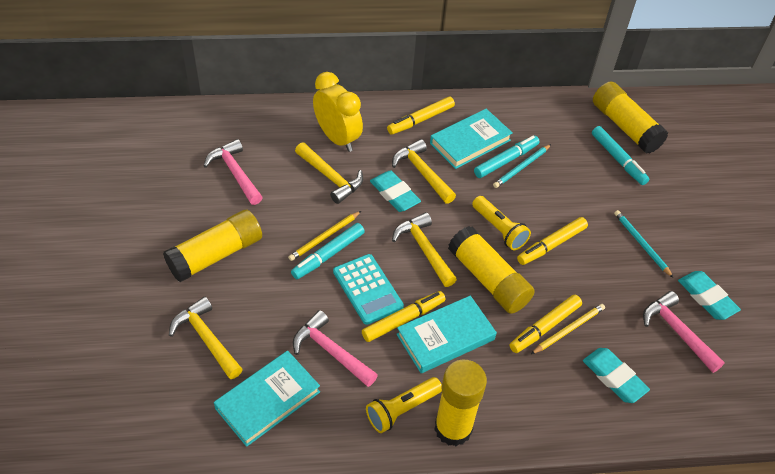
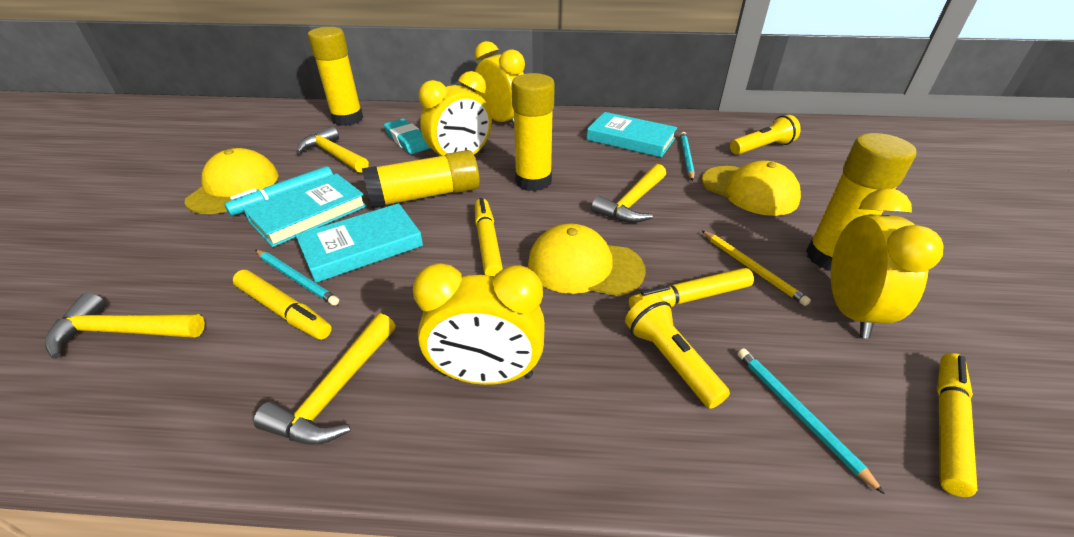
pink hammer: [204,139,263,205] [293,310,378,387] [643,291,725,373] = 3 -> none = 0
turquoise calculator: [333,254,404,325] = 1 -> none = 0
turquoise eraser: [370,170,421,212] [583,348,650,403] [678,271,741,320] = 3 -> [384,119,430,154] = 1
turquoise marker: [291,223,365,279] [474,136,540,178] [592,126,649,185] = 3 -> [225,166,333,216] = 1
turquoise pencil: [493,144,551,188] [614,210,673,278] = 2 -> [255,250,339,306] [680,132,695,181] [737,348,885,495] = 3
yellow cap: none = 0 -> [185,148,279,214] [528,224,646,296] [701,161,801,216] = 3
yellow clock: [313,72,363,152] = 1 -> [413,263,545,385] [419,71,492,156] [474,41,525,125] [831,188,943,339] = 4
yellow pencil: [288,211,361,261] [531,304,605,354] = 2 -> [701,230,811,306] = 1

